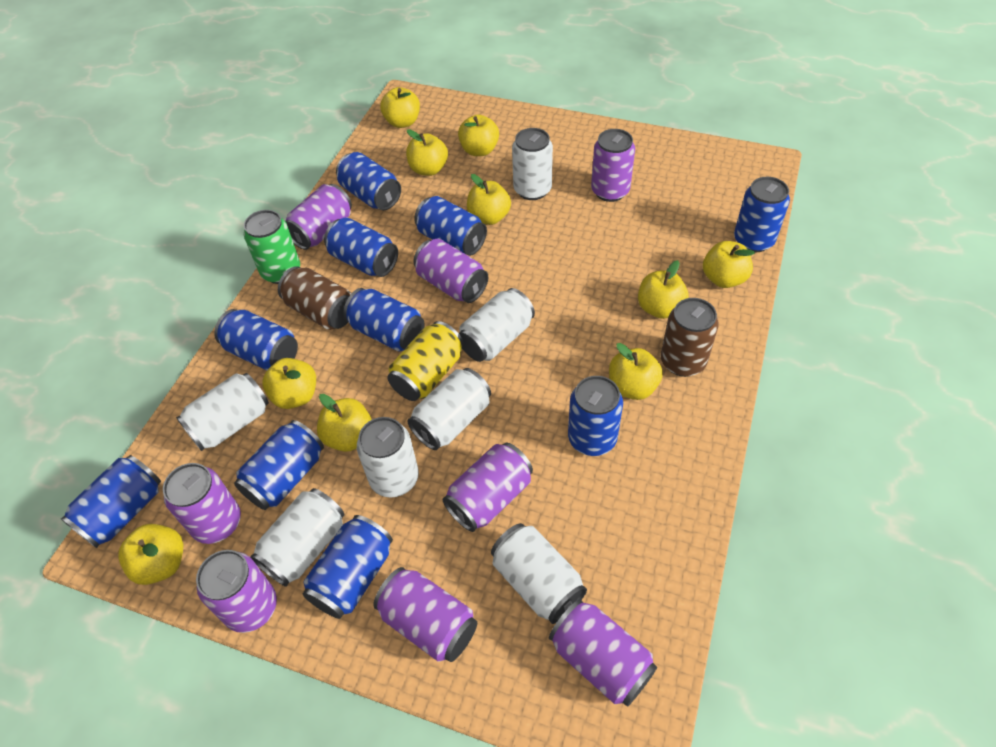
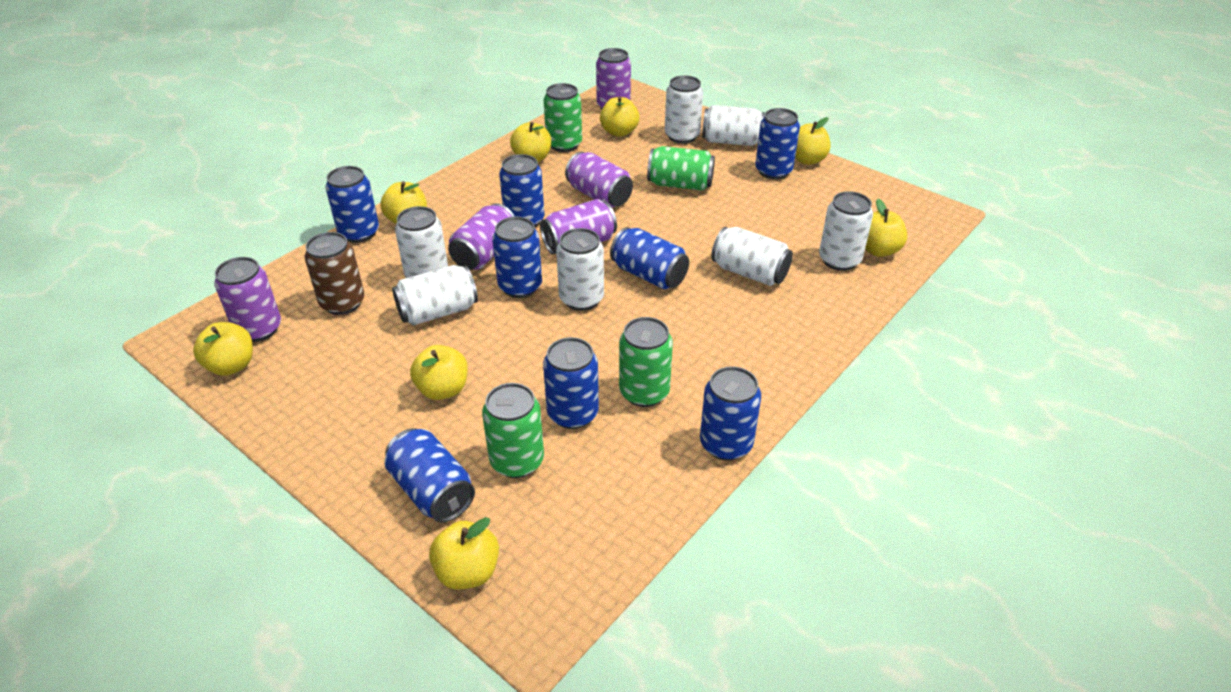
blue can: [61,455,161,548] [214,309,298,371] [234,420,324,510] [303,515,393,619] [324,218,398,277] [336,152,401,210] [343,288,425,351] [414,196,487,256] [568,376,623,456] [734,177,790,252] = 10 -> [325,166,379,243] [385,428,475,523] [492,217,542,298] [499,154,544,227] [543,337,599,429] [610,227,689,289] [700,366,761,461] [755,108,800,179] = 8
brown can: [278,266,351,330] [661,298,719,377] = 2 -> [305,232,365,315] = 1
green can: [244,210,300,284] = 1 -> [482,383,544,478] [544,83,582,152] [619,317,673,407] [647,146,715,191] = 4
purple can: [163,463,241,544] [196,550,277,633] [285,184,352,250] [373,567,477,662] [413,239,488,303] [443,443,533,532] [549,599,657,707] [591,129,635,202] = 8 -> [214,257,281,342] [448,203,515,270] [540,199,617,254] [565,152,633,208] [596,48,631,109] = 5
yellow apple: [118,524,183,585] [262,358,316,409] [317,394,372,452] [380,87,420,128] [406,129,448,176] [458,115,499,156] [467,174,511,225] [609,343,663,400] [638,260,688,319] [703,241,755,288] = 10 -> [193,322,253,376] [380,181,427,224] [410,345,468,400] [429,517,499,589] [510,122,551,162] [600,96,639,137] [795,117,831,165] [865,199,907,257] = 8
yellow can: [387,321,464,401] = 1 -> none = 0

